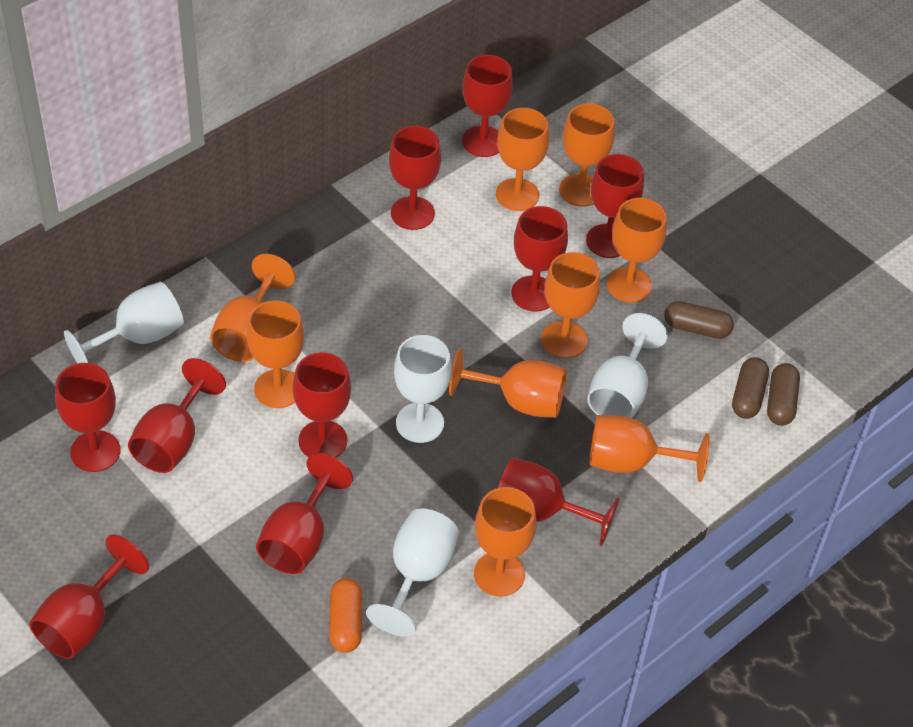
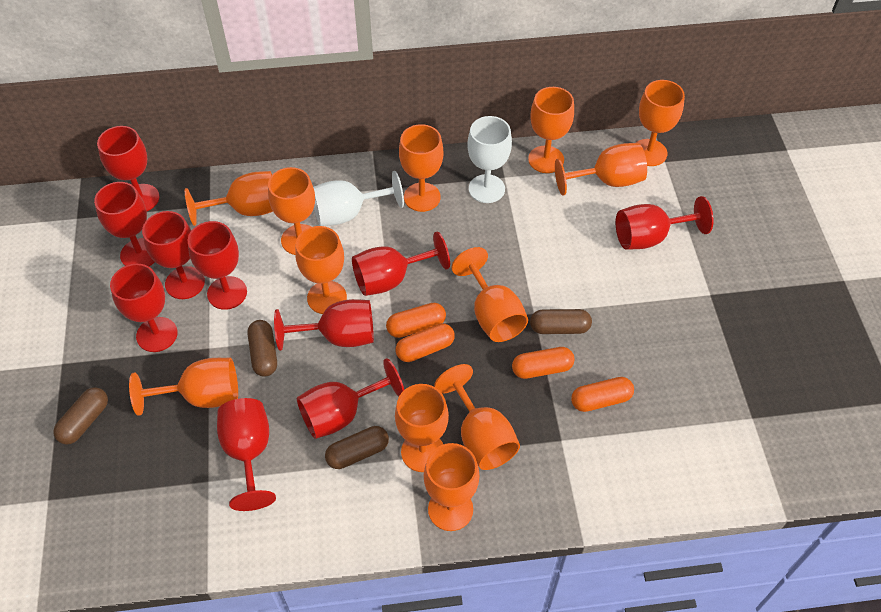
brown capsule: [664,301,734,339] [732,357,769,419] [767,363,800,426] = 3 -> [53,387,108,445] [248,320,277,377] [325,426,389,469] [530,309,592,334] = 4
orange capsule: [329,578,362,653] = 1 -> [386,303,446,338] [396,323,455,362] [512,347,575,379] [571,377,634,412] = 4
orange goblet: [210,254,295,362] [247,300,304,408] [449,349,567,418] [474,487,536,597] [496,108,549,211] [541,252,600,358] [559,103,615,207] [590,415,710,482] [607,198,667,303] = 9 -> [129,358,238,416] [185,171,273,226] [268,167,315,255] [295,226,347,314] [395,384,449,472] [399,124,443,212] [424,443,479,531] [434,364,520,470] [452,247,528,342] [528,87,574,173] [555,143,647,196] [636,80,685,166] = 12
white goblet: [64,282,184,363] [366,508,459,637] [394,335,452,443] [587,313,668,418] = 4 -> [313,171,404,226] [467,116,512,203] = 2

